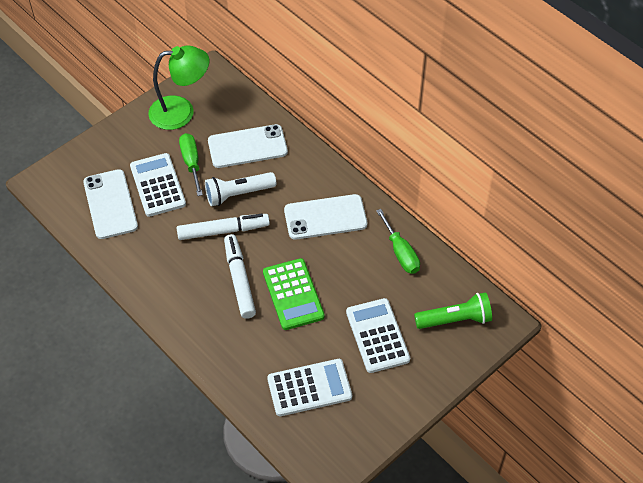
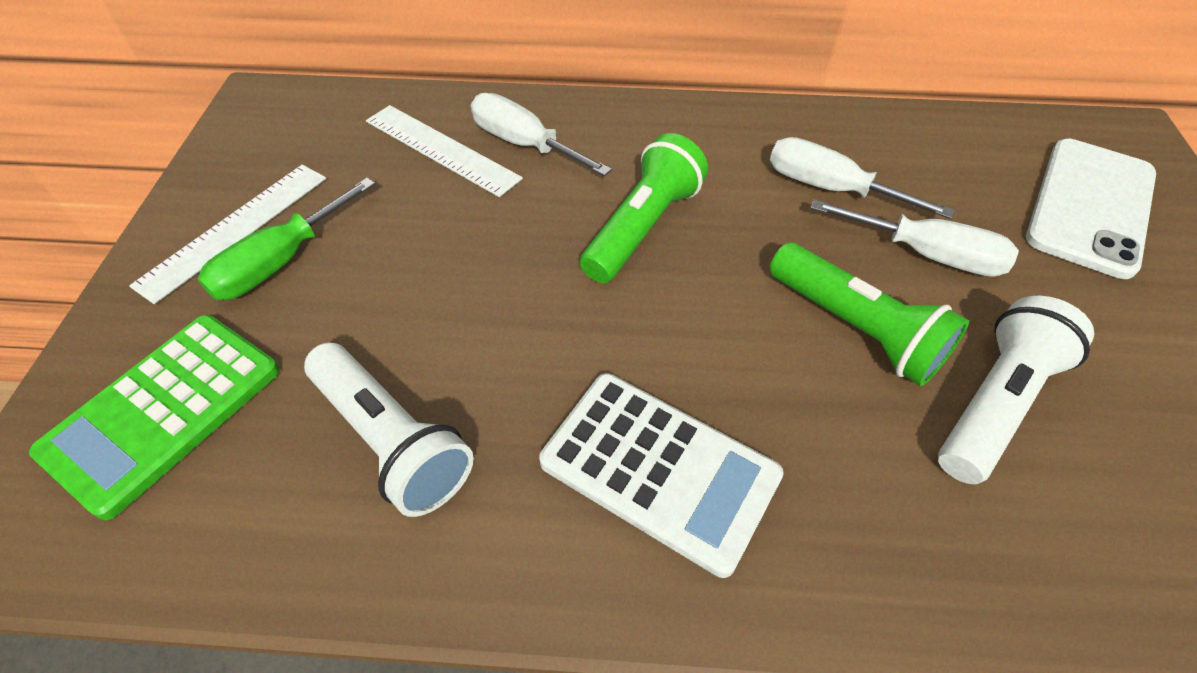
green flashlight: [414,292,492,329] = 1 -> [580,133,708,283] [770,243,969,386] = 2
green lamp: [148,45,209,130] = 1 -> none = 0
green screwdriver: [179,133,203,196] [376,209,420,274] = 2 -> [197,178,375,300] = 1
white calculator: [130,153,186,217] [267,359,352,416] [346,298,410,373] = 3 -> [539,373,784,578] = 1
white flashlight: [205,172,276,206] = 1 -> [304,343,474,517] [938,296,1094,484] = 2
white marker: [177,214,270,240] [224,234,256,319] = 2 -> none = 0
white phone: [83,169,138,239] [208,124,288,168] [284,194,367,240] = 3 -> [1026,139,1156,279] = 1
white ruler: none = 0 -> [129,165,326,304] [366,105,523,197] = 2
white screwdriver: none = 0 -> [471,93,612,176] [770,137,955,219] [810,199,1019,277] = 3

